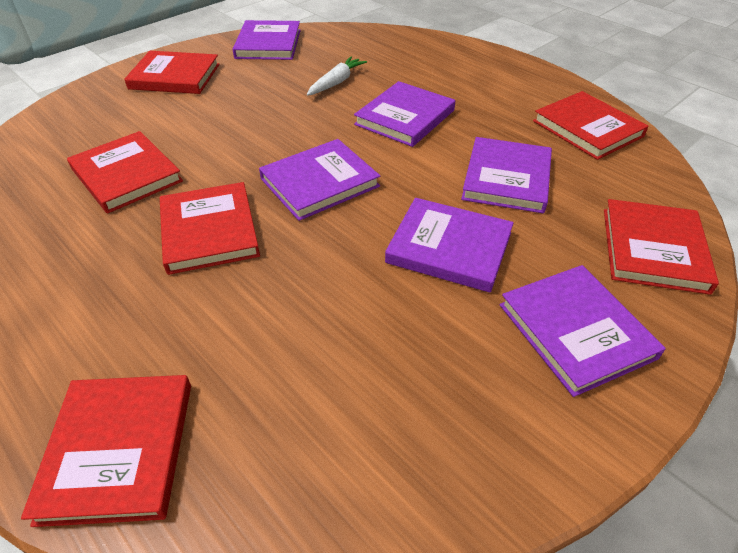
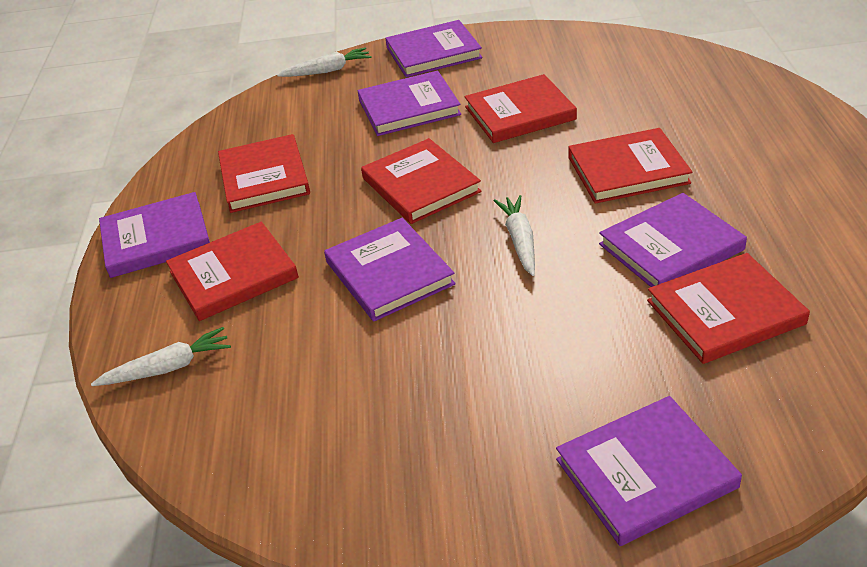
white carrot: [307,56,367,96] = 1 -> [91,327,231,386] [277,47,372,77] [494,195,535,276] = 3

